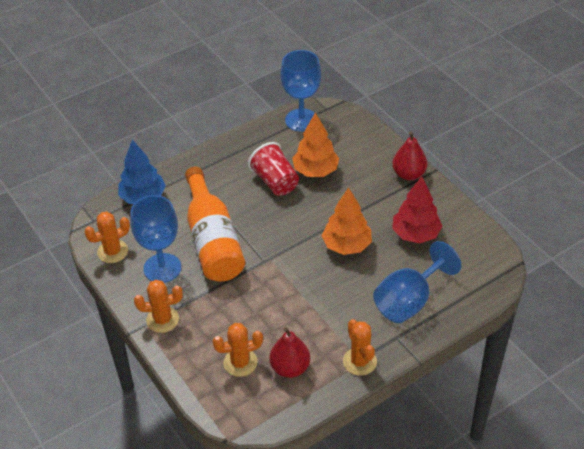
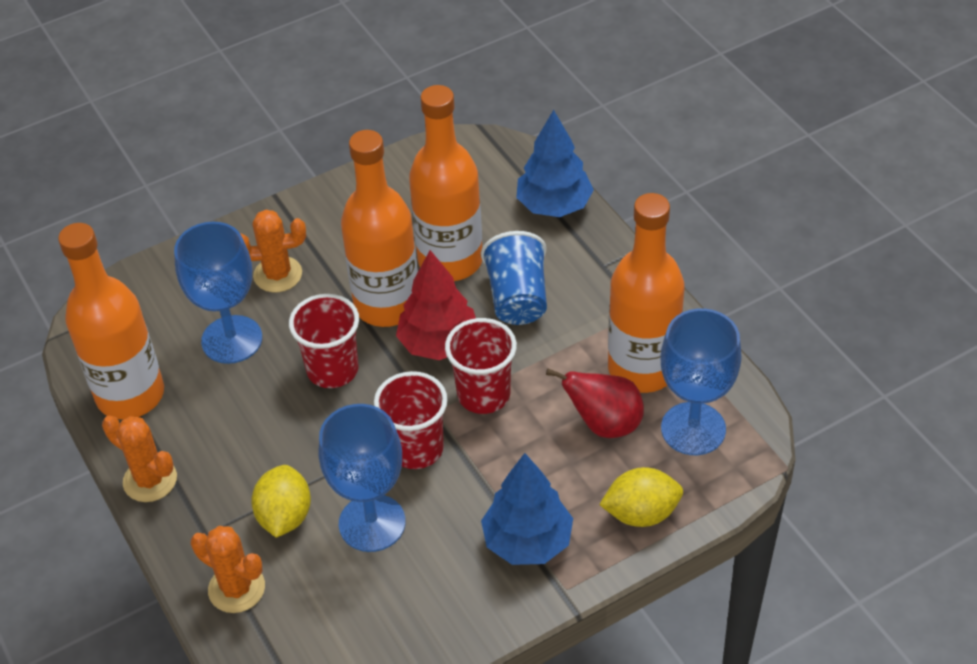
blue cup: none = 0 -> [481,231,547,325] = 1
blue tree: [118,139,166,204] = 1 -> [481,453,573,565] [516,110,594,217] = 2
orange bottle: [185,167,245,282] = 1 -> [58,223,164,420] [341,130,418,327] [409,85,482,281] [608,193,685,393] = 4
orange cactus: [84,212,130,263] [134,280,183,333] [213,323,263,377] [343,319,377,376] = 4 -> [102,416,177,502] [191,526,265,613] [240,210,306,292] = 3
orange tree: [292,112,339,177] [322,187,372,255] = 2 -> none = 0
red cup: [248,142,299,196] = 1 -> [289,294,359,388] [374,371,448,469] [445,318,517,414] = 3
red pear: [269,327,310,378] [392,131,427,180] = 2 -> [546,368,644,438] = 1
yellow lemon: none = 0 -> [251,465,311,538] [599,467,683,527] = 2

